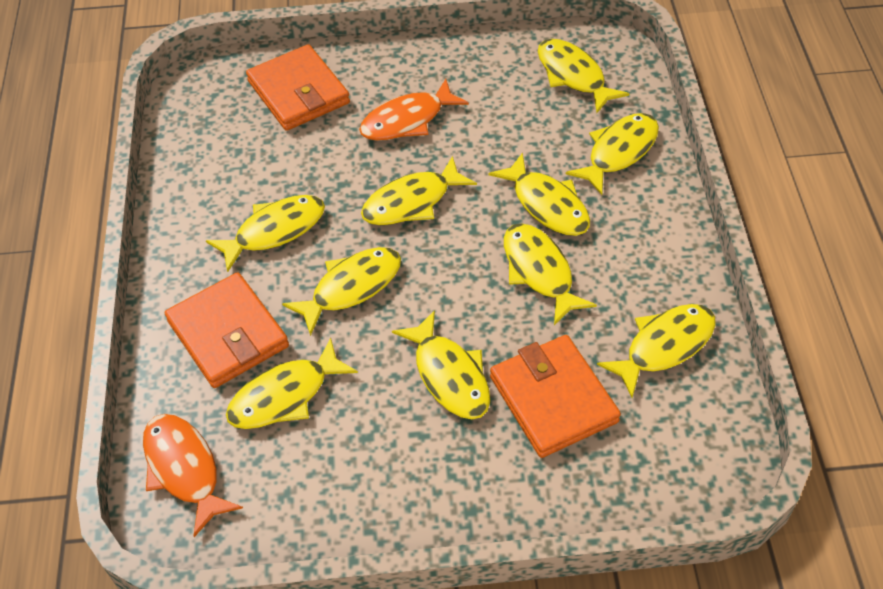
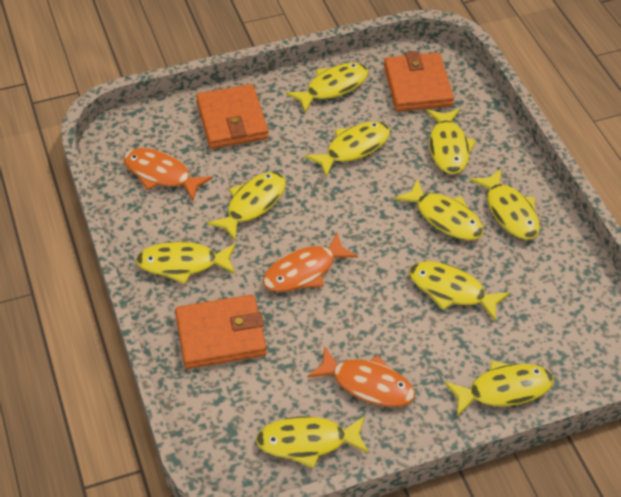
orange fish: [143,414,243,537] [359,79,469,141] = 2 -> [123,148,213,200] [262,233,358,292] [307,346,415,407] = 3

